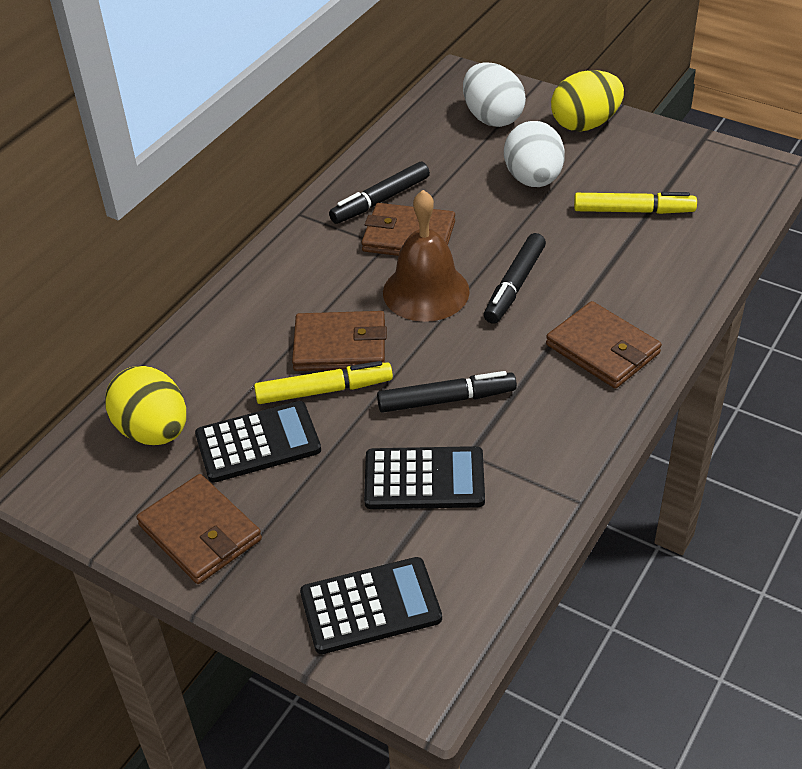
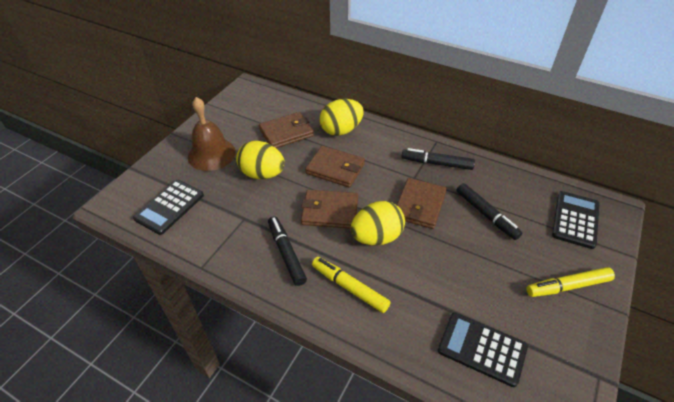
white egg: [463,63,526,127] [504,121,565,187] = 2 -> none = 0
yellow egg: [105,366,186,445] [551,70,624,132] = 2 -> [236,141,285,179] [320,99,364,136] [351,201,405,246] = 3

